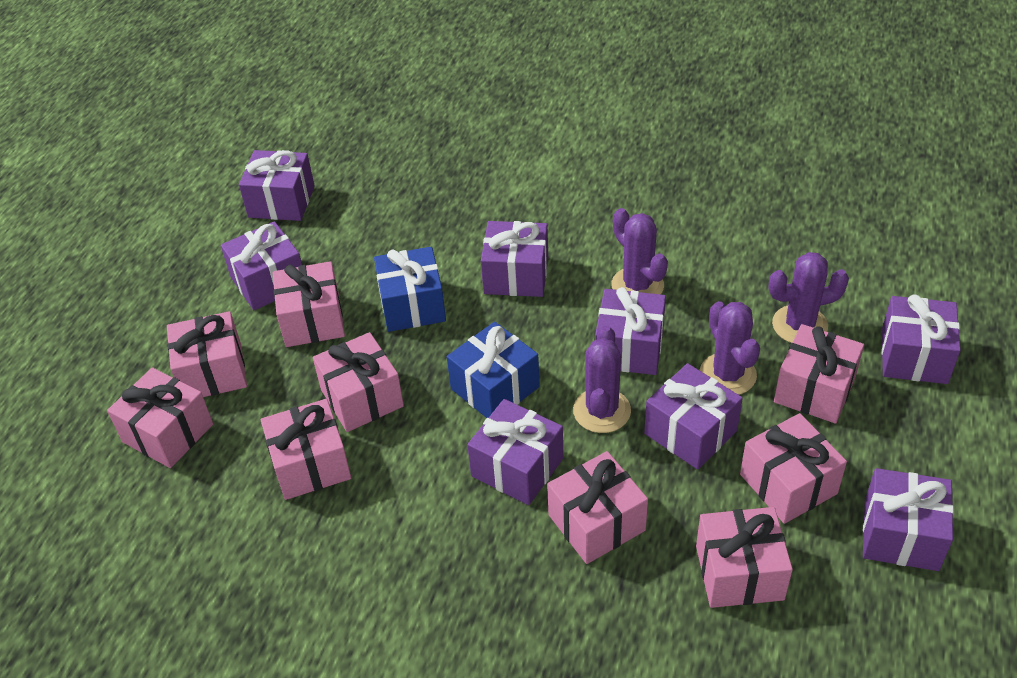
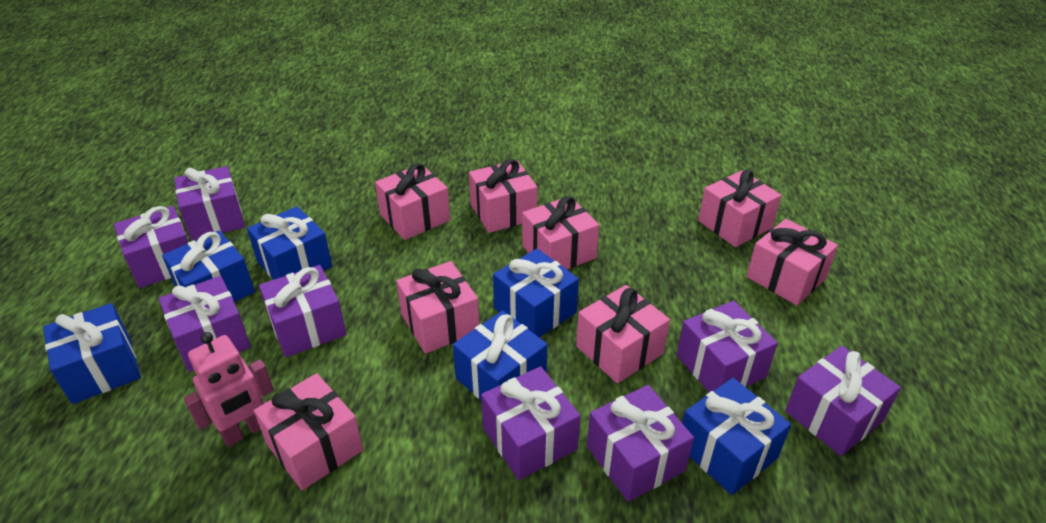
blue gift: [374,247,446,332] [447,322,540,418] = 2 -> [43,303,141,404] [162,230,255,302] [247,206,332,280] [453,310,547,400] [493,249,579,337] [682,378,791,495] = 6
pink gift: [107,367,213,468] [167,311,247,397] [260,399,351,500] [273,261,345,347] [313,332,404,432] [547,451,648,564] [696,507,793,608] [740,413,847,524] [774,324,864,424] = 9 -> [254,373,363,491] [375,163,450,240] [396,261,479,354] [469,159,538,233] [522,196,599,269] [576,285,670,383] [698,170,782,247] [747,219,838,305] = 8
pink robot: none = 0 -> [184,332,274,447] = 1
purple cactus: [573,326,631,433] [611,208,668,294] [700,301,760,395] [768,252,849,343] = 4 -> none = 0

